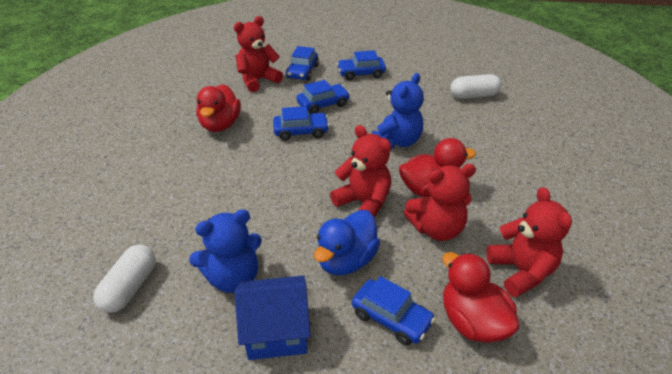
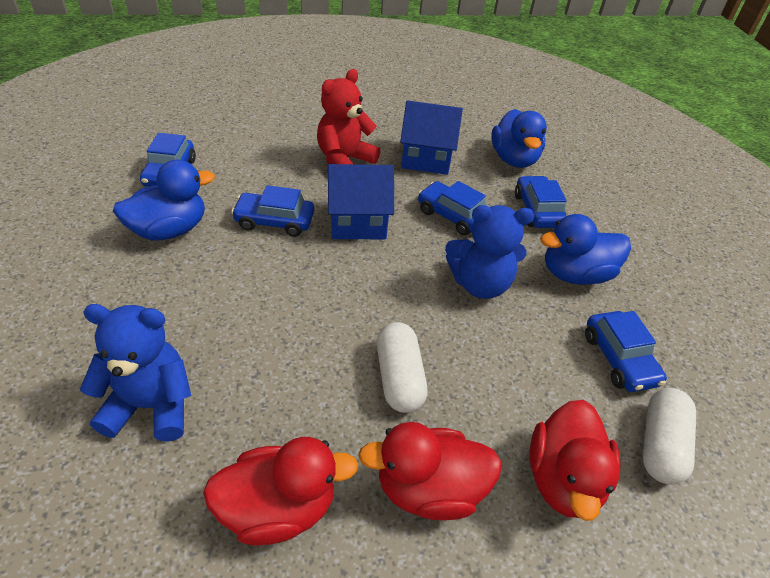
blue duck: [314,210,380,275] = 1 -> [113,160,215,241] [491,109,547,168] [540,214,631,285] = 3
blue house: [235,276,311,360] = 1 -> [327,164,394,239] [400,100,463,175] = 2
red teddy bear: [234,16,283,92] [330,125,391,217] [403,164,476,241] [486,187,572,297] = 4 -> [317,69,381,164] = 1

